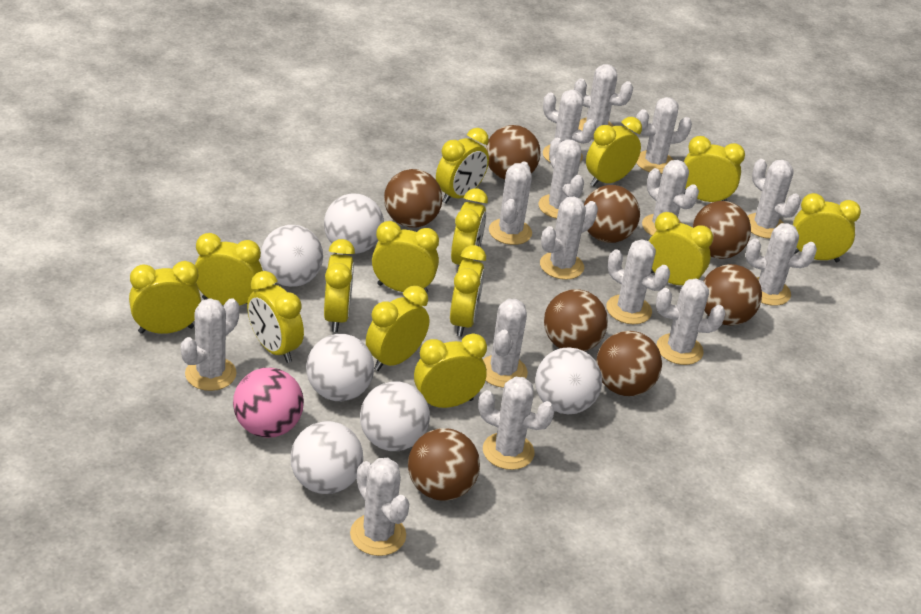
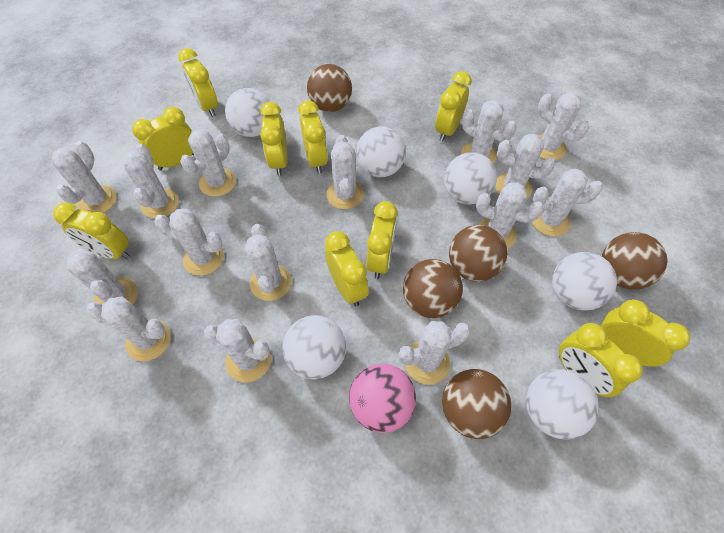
brown ball: [384,169,442,228] [408,428,480,501] [486,125,541,179] [544,289,608,351] [584,185,640,243] [596,331,662,396] [693,201,751,259] [704,264,762,326] = 8 -> [307,64,352,112] [403,259,463,318] [442,369,511,439] [449,225,507,282] [602,232,667,289] = 5
yellow clock: [129,261,201,334] [195,233,263,305] [247,271,304,363] [324,239,355,332] [366,286,429,371] [372,221,439,293] [414,333,487,408] [436,128,489,203] [450,245,486,337] [451,188,488,265] [586,117,642,187] [649,212,713,285] [684,136,745,202] [793,193,861,262] = 14 -> [53,202,130,259] [132,107,194,170] [178,48,218,117] [260,102,287,176] [298,100,328,174] [325,231,369,306] [367,201,398,279] [435,71,471,142] [559,323,643,397] [600,299,690,367] = 10

